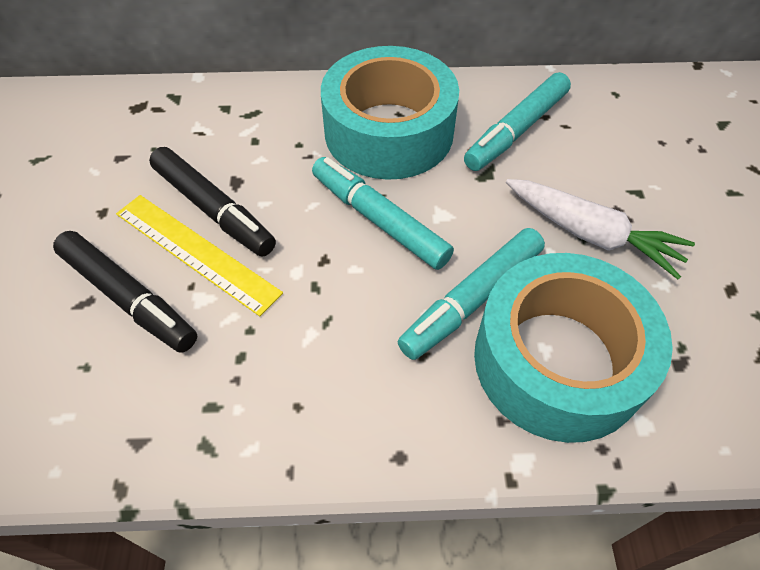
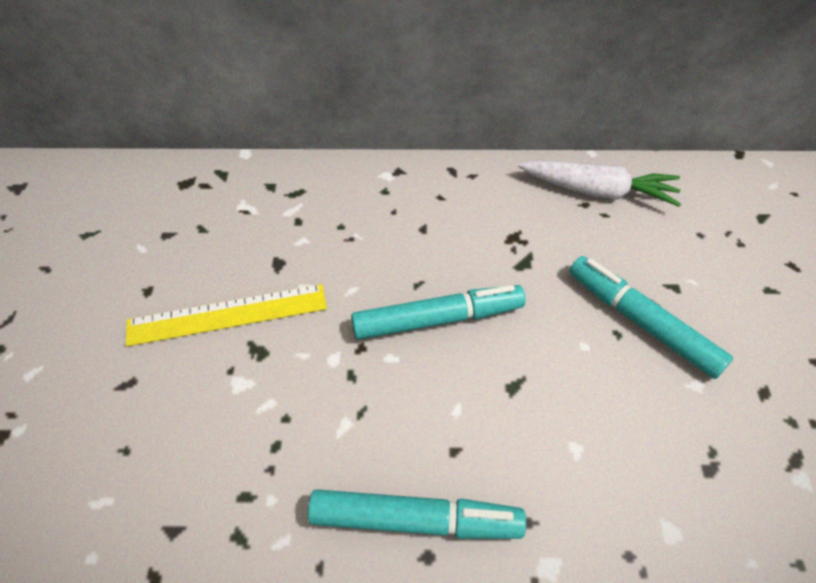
black marker: [53,231,197,353] [149,147,276,257] = 2 -> none = 0
turquoise tape: [321,46,459,180] [474,253,673,443] = 2 -> none = 0

